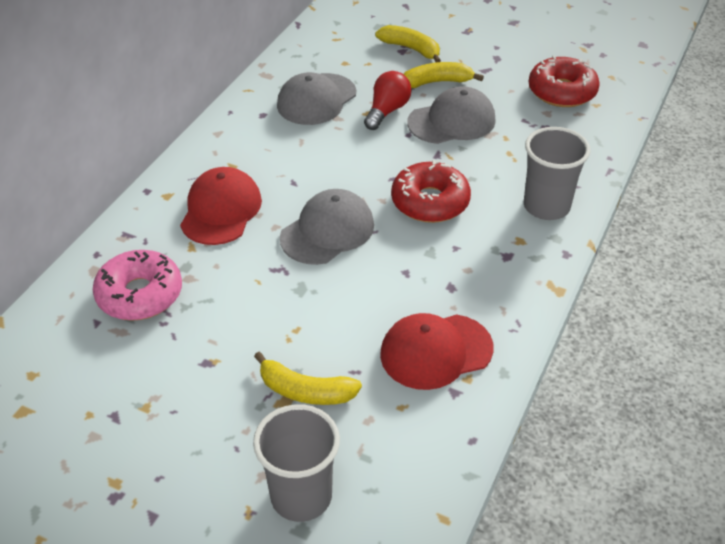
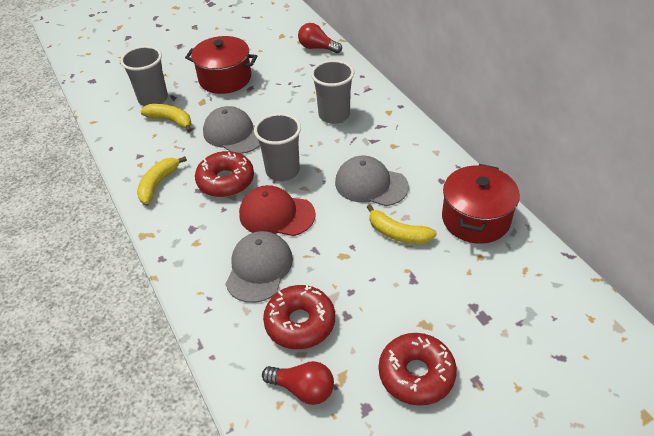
grey cup: [253,404,340,522] [524,127,590,220] = 2 -> [120,46,168,106] [254,113,301,181] [311,60,354,124] = 3
pink donut: [93,250,182,321] = 1 -> none = 0
red cap: [180,167,262,245] [380,313,494,390] = 2 -> [239,185,316,236] = 1
red donut: [391,160,471,223] [528,55,600,107] = 2 -> [195,151,254,197] [263,285,335,349] [379,333,457,406] = 3
red light bulb: [364,71,411,130] = 1 -> [262,361,334,405] [298,23,342,53] = 2
red pot: none = 0 -> [185,36,257,94] [442,164,520,244] = 2

